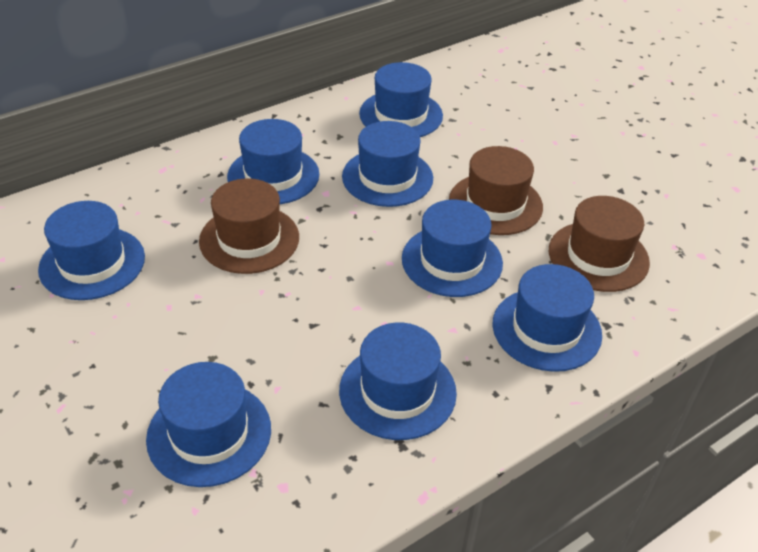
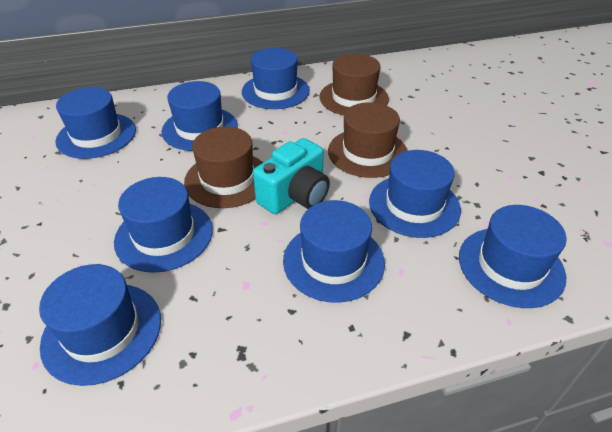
turquoise camera: none = 0 -> [253,138,330,214] = 1

